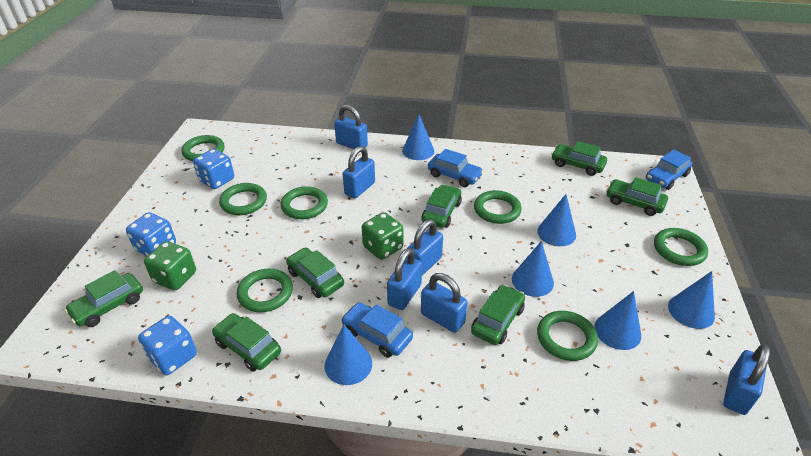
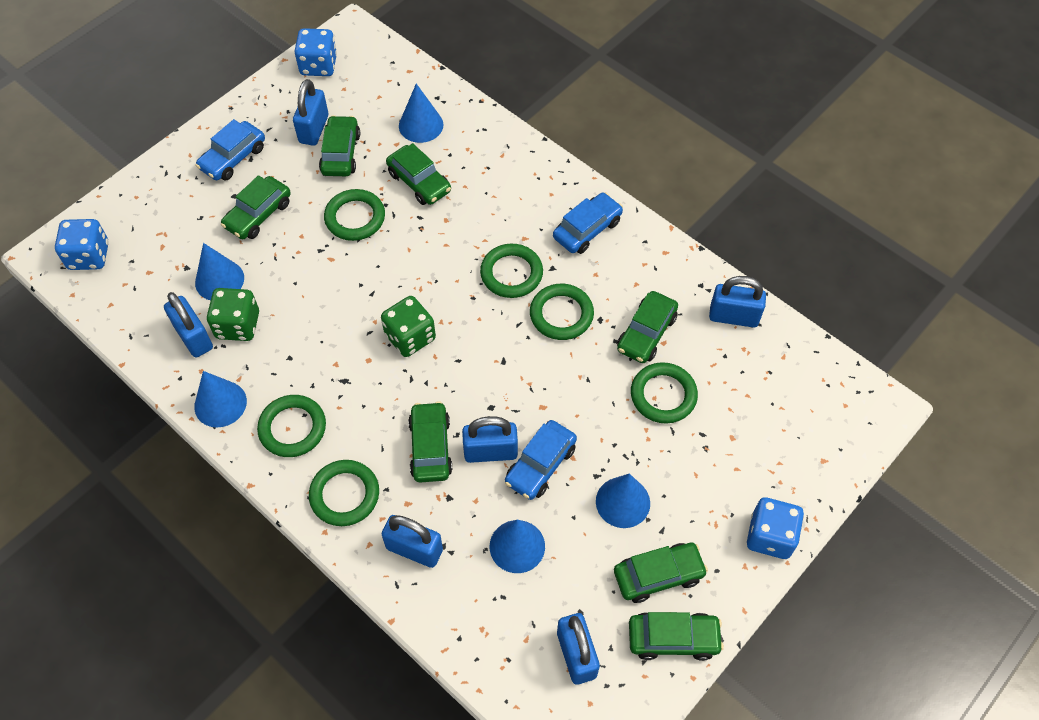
blue cone: [324,325,372,385] [402,115,434,160] [512,241,554,297] [537,194,576,246] [594,291,641,350] [668,271,715,329] = 6 -> [194,371,247,427] [195,243,244,300] [399,84,443,143] [490,520,545,573] [596,473,650,528] = 5
green ring: [181,135,225,161] [219,183,267,215] [237,269,293,312] [281,186,328,219] [474,190,522,224] [537,311,598,361] [654,228,708,266] = 7 -> [257,395,326,457] [309,460,379,526] [324,189,385,241] [480,244,543,298] [530,284,594,340] [631,362,698,424] = 6

